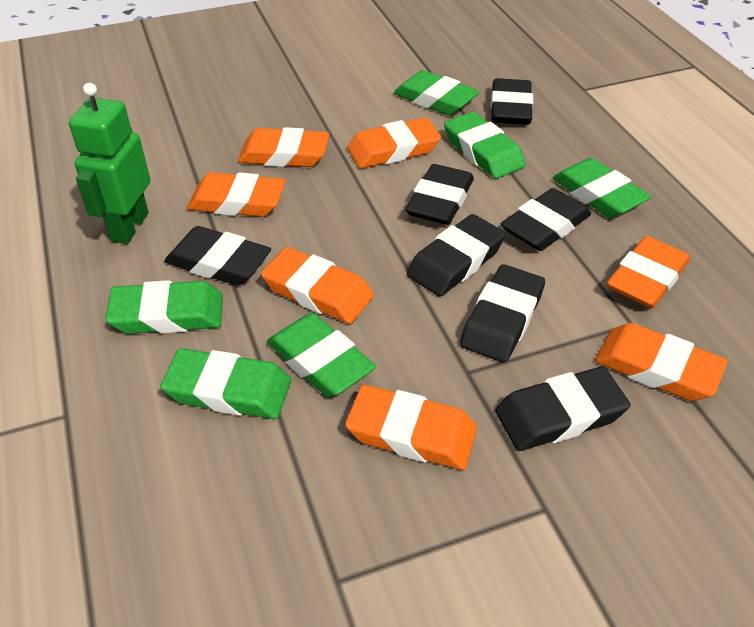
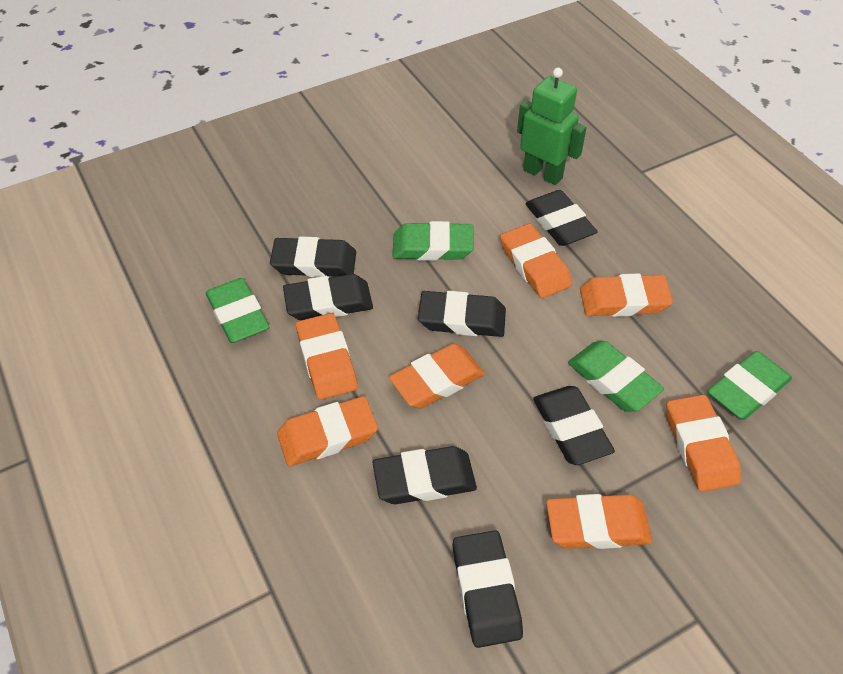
green eraser: [105,280,223,334] [160,348,291,419] [267,313,376,397] [394,70,480,116] [444,112,526,179] [552,158,651,218] = 6 -> [206,278,269,343] [392,221,474,261] [568,341,664,412] [708,351,792,420] = 4

